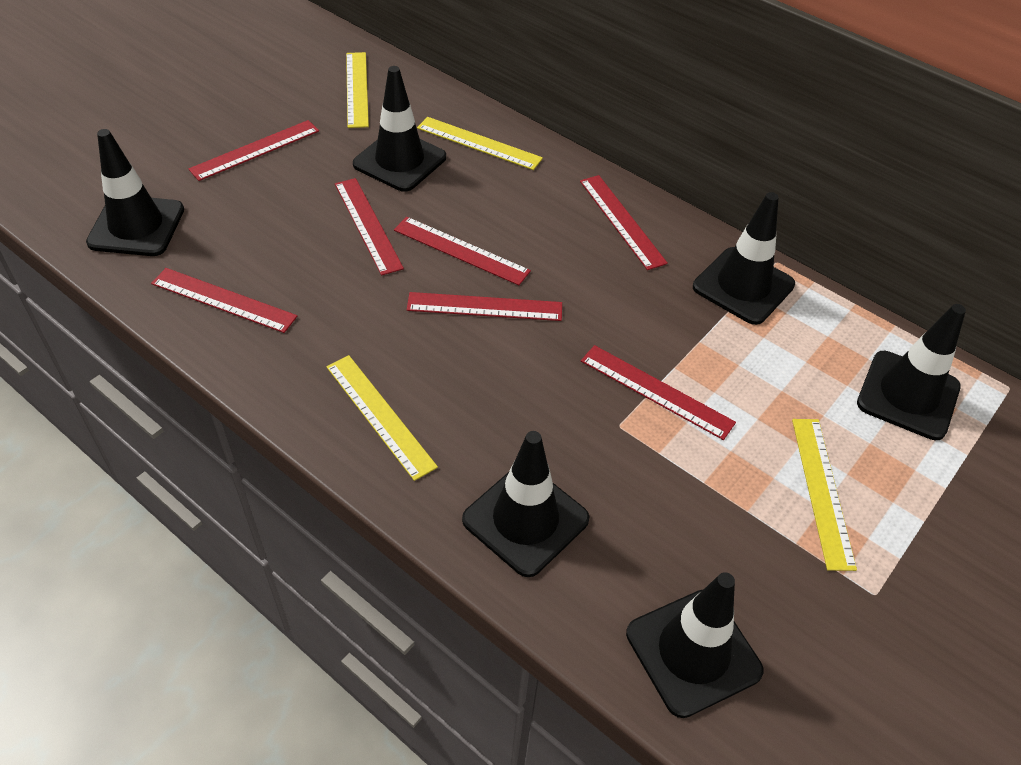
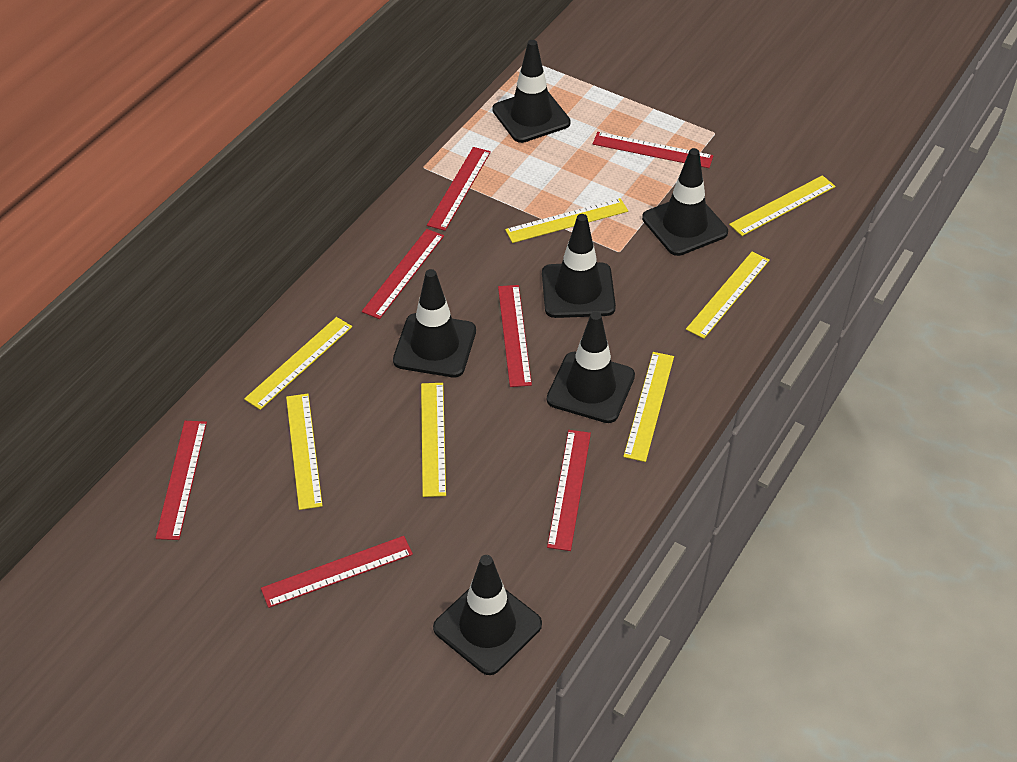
yellow ruler: [326,355,438,481] [346,52,369,128] [417,117,543,170] [792,419,857,571] = 4 -> [244,317,352,410] [286,394,323,510] [421,383,446,497] [505,198,628,243] [623,352,674,462] [686,252,770,339] [729,175,836,236] = 7

